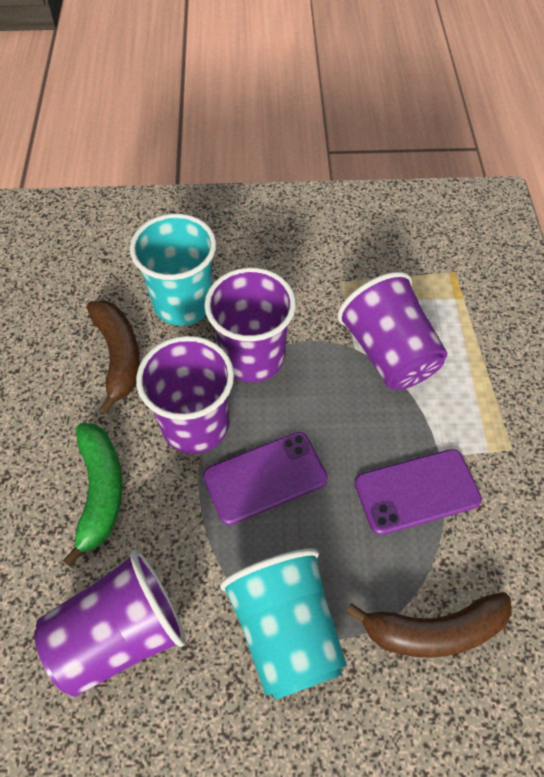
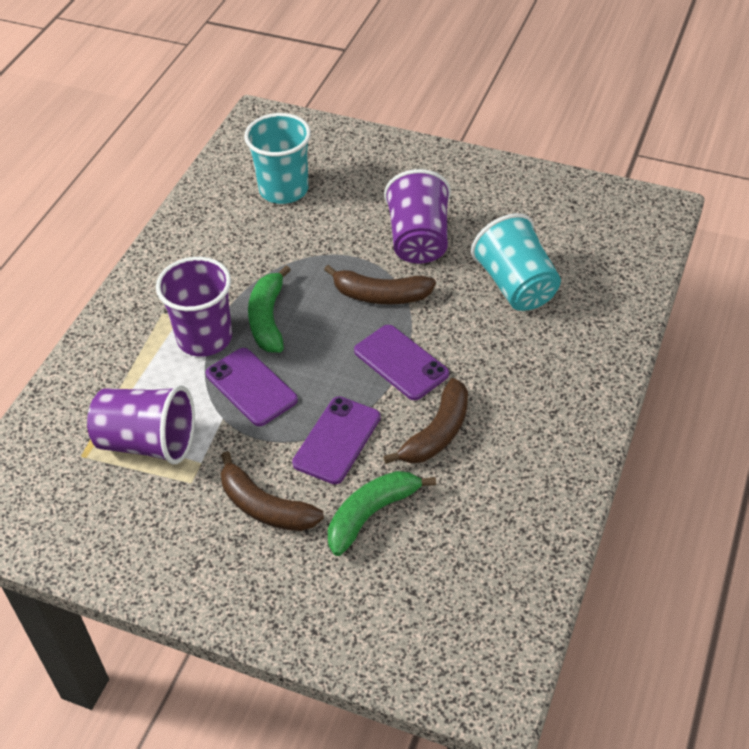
brown banana: [87,300,140,414] [346,592,512,658] = 2 -> [221,451,324,531] [324,265,436,305] [383,378,468,464] = 3
green banana: [63,423,122,567] = 1 -> [248,266,291,352] [328,471,436,556] = 2
purple cup: [34,550,186,697] [136,336,234,454] [204,267,296,382] [337,272,448,390] = 4 -> [87,385,195,464] [156,257,232,357] [384,169,451,264] = 3
purple phone: [203,432,328,525] [355,449,482,535] = 2 -> [206,348,298,426] [292,396,381,484] [354,325,449,400] = 3

